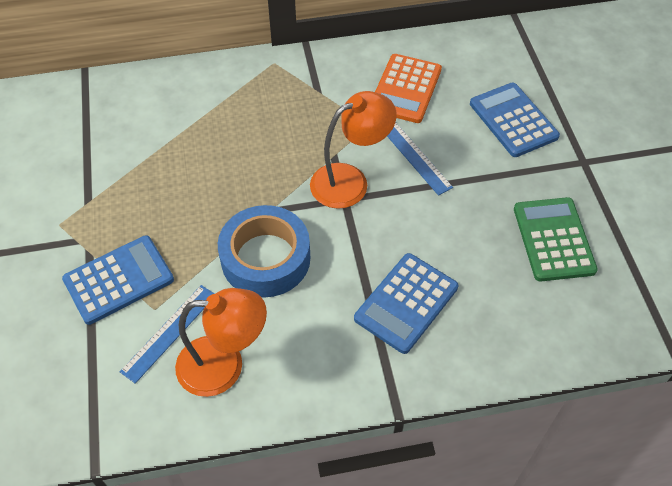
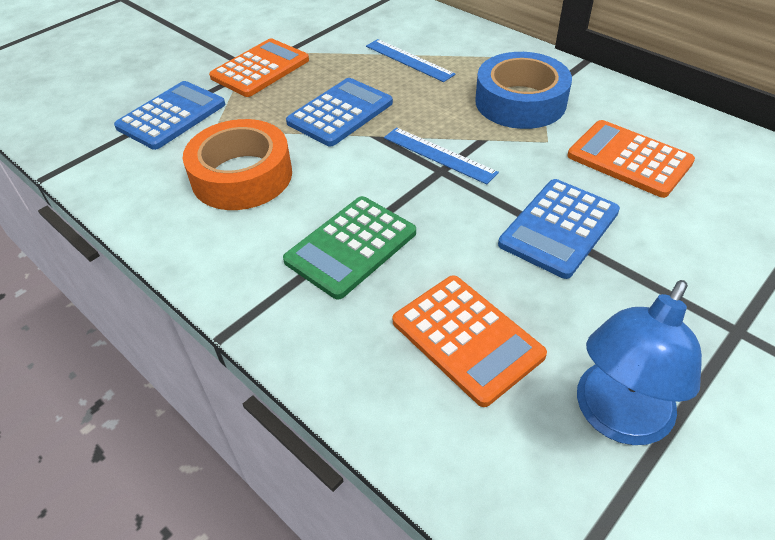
blue lamp: none = 0 -> [577,280,702,445] = 1
orange calculator: [375,54,442,123] = 1 -> [209,38,309,97] [392,275,547,407] [567,120,695,198] = 3
orange lamp: [175,288,267,397] [310,91,397,209] = 2 -> none = 0
orange tape: none = 0 -> [183,119,292,210] = 1

